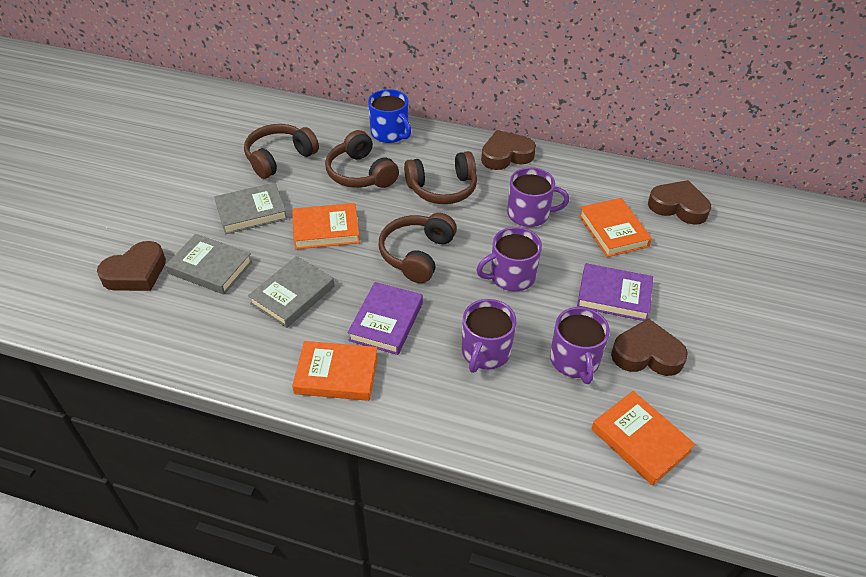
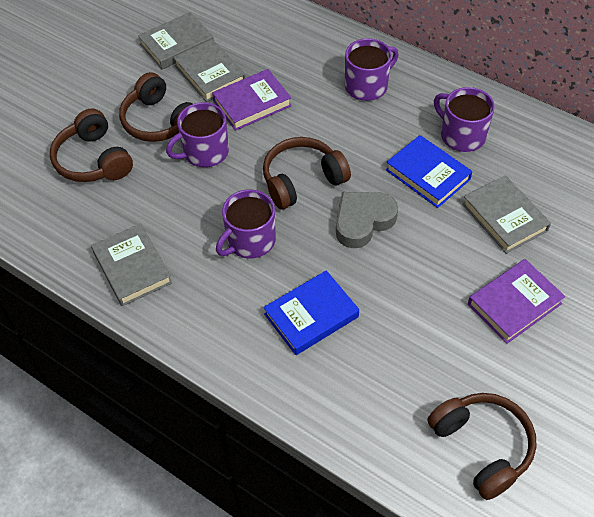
blue book: none = 0 -> [264,270,359,355] [386,135,472,208] = 2
blue mug: [368,89,411,143] = 1 -> none = 0
brown heart: [97,241,166,291] [481,130,536,170] [611,318,688,376] [648,180,711,225] = 4 -> none = 0
grey book: [166,234,253,294] [214,183,288,234] [248,256,334,328] = 3 -> [91,223,172,306] [138,12,214,69] [173,39,246,102] [462,175,551,254] = 4
grey heart: none = 0 -> [336,192,398,248] = 1
orange book: [292,203,360,249] [292,341,378,401] [579,198,652,257] [591,391,695,486] = 4 -> none = 0

